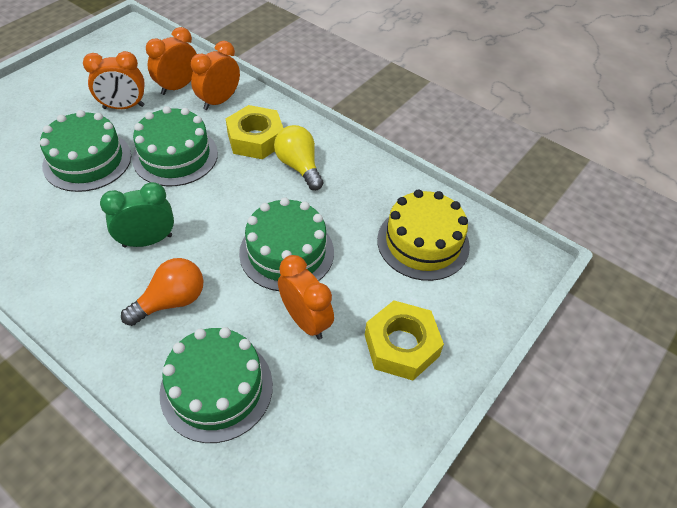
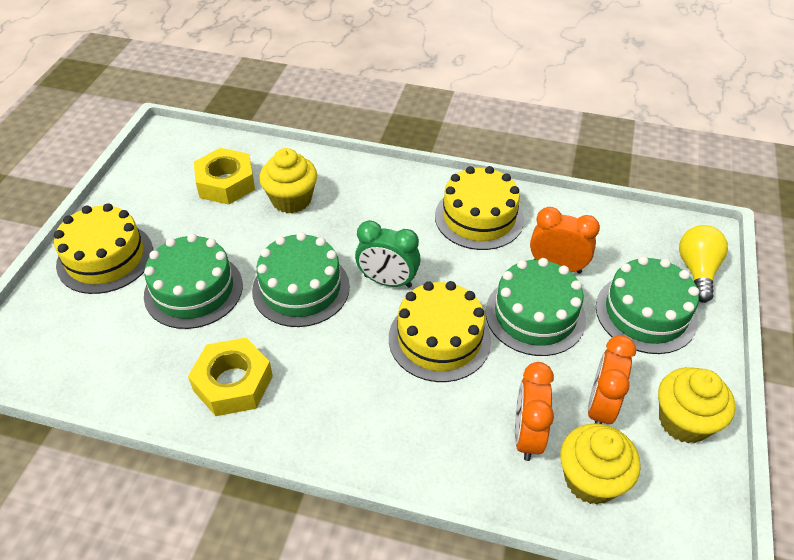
orange clock: [83,51,145,109] [146,27,197,95] [191,41,240,110] [278,255,334,340] = 4 -> [515,362,554,461] [530,207,600,274] [588,335,636,424] = 3
orange light bulb: [121,258,204,326] = 1 -> none = 0
yellow cake: [377,190,470,281] = 1 -> [54,203,153,294] [389,281,491,382] [435,166,524,250] = 3
yellow cupcake: none = 0 -> [259,148,317,213] [560,423,641,504] [658,367,735,443] = 3

